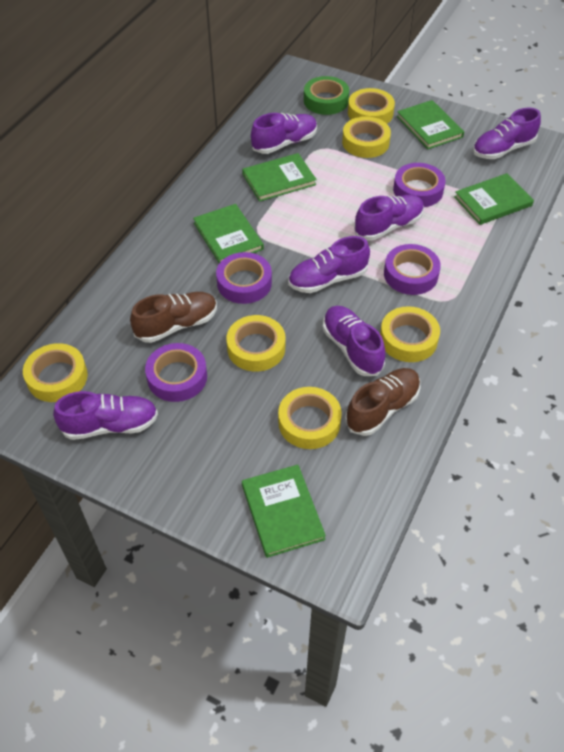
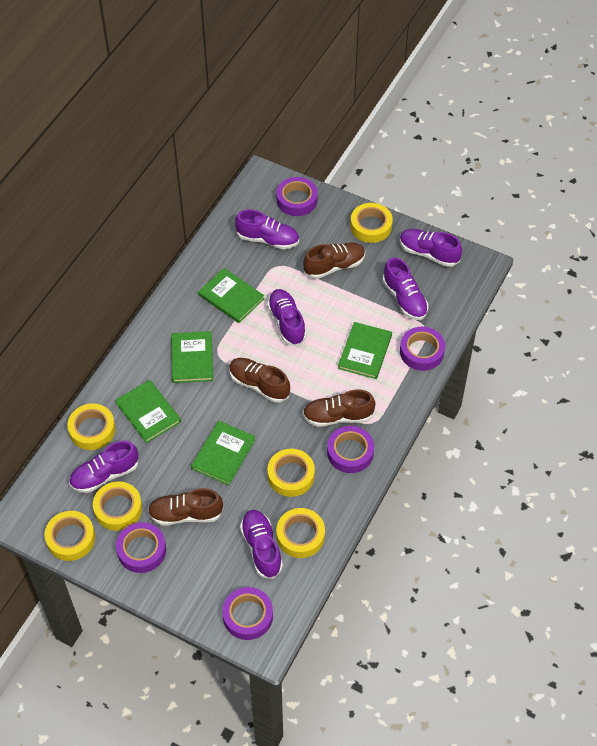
brown shoe: [130,292,217,343] [345,368,420,436] = 2 -> [148,488,223,525] [229,358,290,403] [303,243,365,279] [303,390,375,427] = 4
green tape: [304,76,349,115] = 1 -> none = 0
purple tape: [145,343,207,402] [216,252,272,304] [384,244,441,295] [393,163,445,207] = 4 -> [116,522,166,573] [222,587,273,640] [276,177,318,216] [327,426,374,473] [400,327,445,371] = 5

